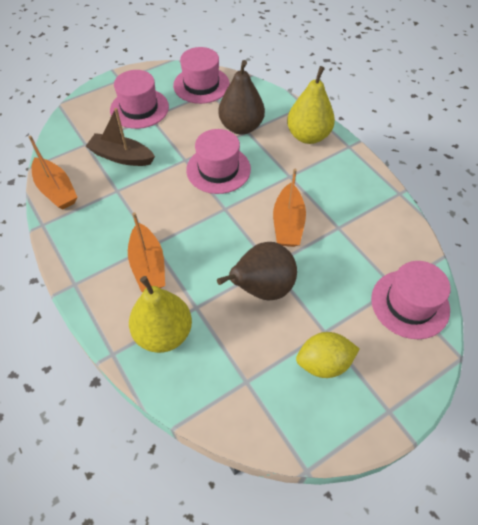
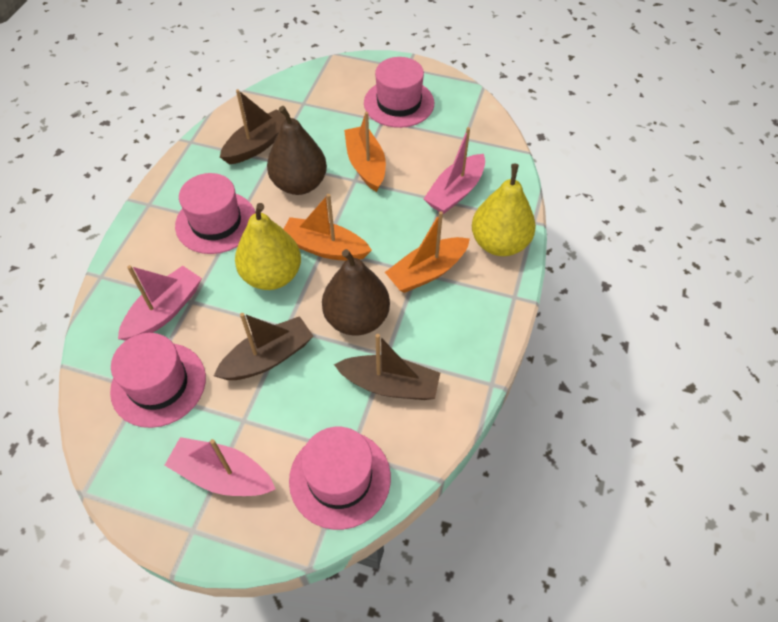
brown boat: [86,108,155,166] = 1 -> [214,313,314,380] [220,89,286,165] [334,334,440,400] = 3
pink boat: none = 0 -> [118,265,202,341] [165,437,276,496] [424,127,485,214] = 3
yellow lemon: [296,332,359,378] = 1 -> none = 0

